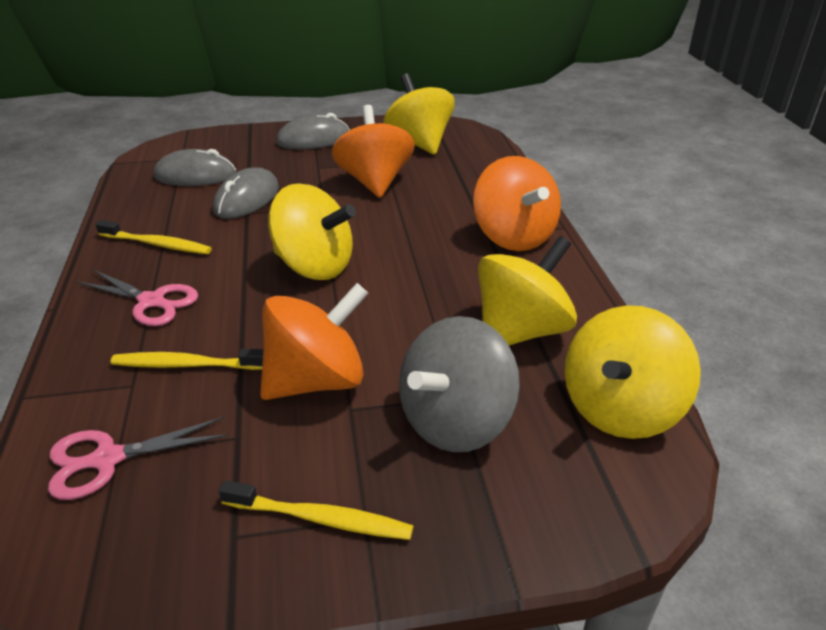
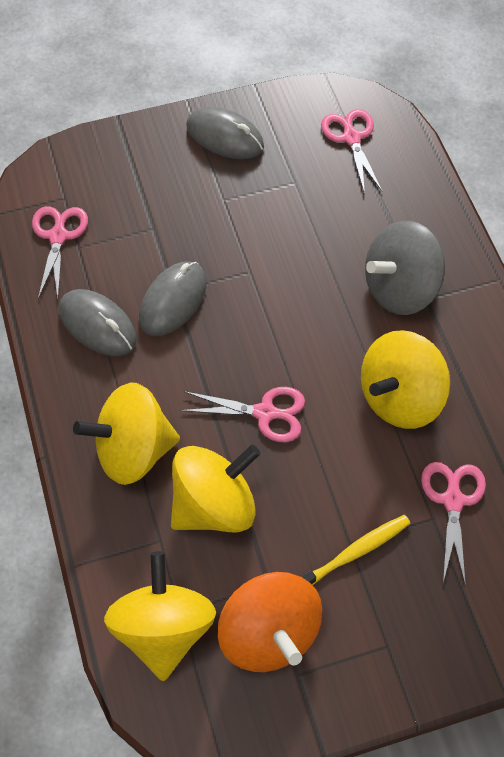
orange spinning top: [260,283,369,400] [332,105,415,198] [473,156,561,251] = 3 -> [218,572,322,672] = 1
pink scissors: [48,417,229,500] [76,269,198,326] = 2 -> [32,206,88,299] [180,387,305,442] [321,109,382,194] [421,462,486,586] = 4
yellow toothbrush: [95,220,212,254] [111,349,263,370] [219,480,413,540] = 3 -> [300,515,411,585] = 1

